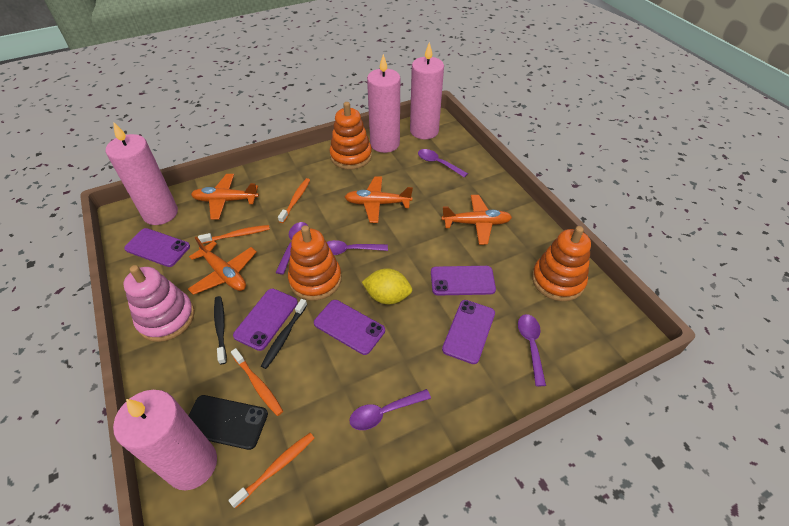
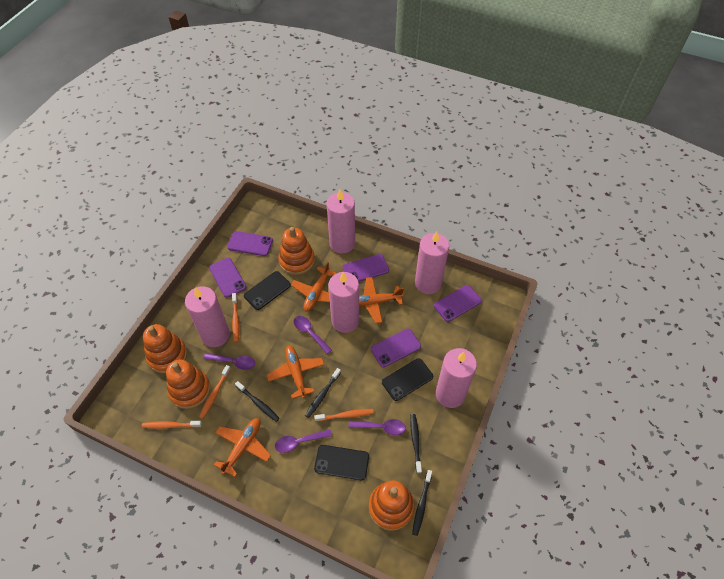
black phone: [188,395,268,450] = 1 -> [244,271,291,310] [314,445,369,480] [382,358,433,401] = 3
black toothbrush: [214,296,227,365] [261,299,307,369] = 2 -> [235,381,280,422] [305,368,341,418] [410,414,422,474] [412,470,432,536] = 4
orange stacking toy: [288,225,342,301] [330,102,372,170] [532,226,591,301] = 3 -> [143,324,187,373] [166,360,210,409] [278,227,315,275] [369,480,415,531] = 4
pink candle: [106,122,178,225] [113,390,217,491] [367,54,400,153] [410,42,444,139] = 4 -> [185,286,230,347] [327,190,355,254] [328,272,359,333] [415,232,449,294] [436,348,477,408] = 5
pink stacking toy: [123,265,195,342] = 1 -> none = 0
purple spoon: [276,222,308,275] [327,240,388,255] [349,389,431,430] [418,149,468,178] [518,314,546,386] = 5 -> [203,353,255,370] [275,429,332,453] [294,316,332,354] [348,419,406,435] = 4
yellow lemon: [362,268,412,304] = 1 -> none = 0

